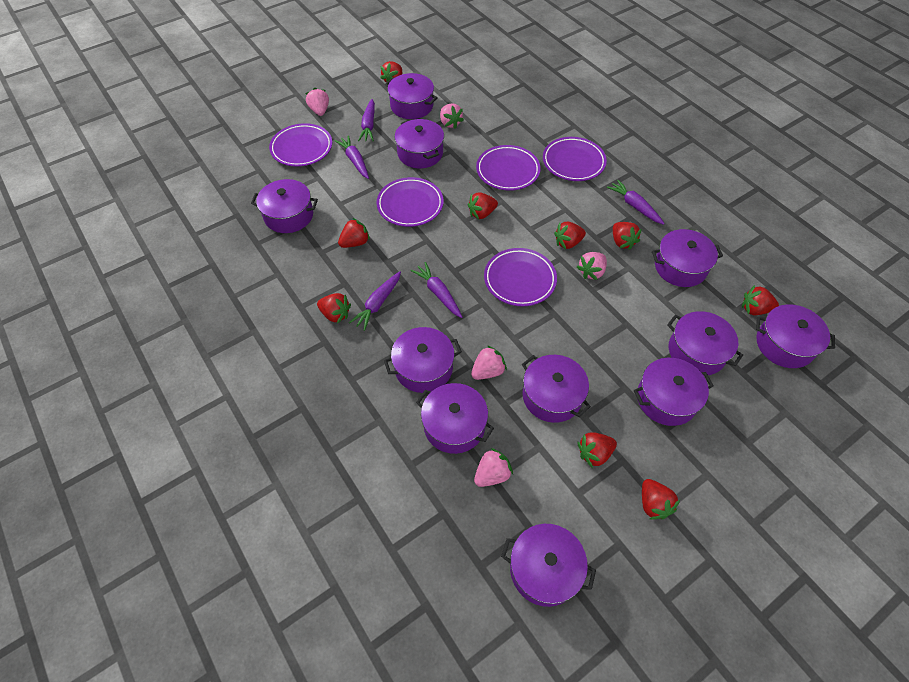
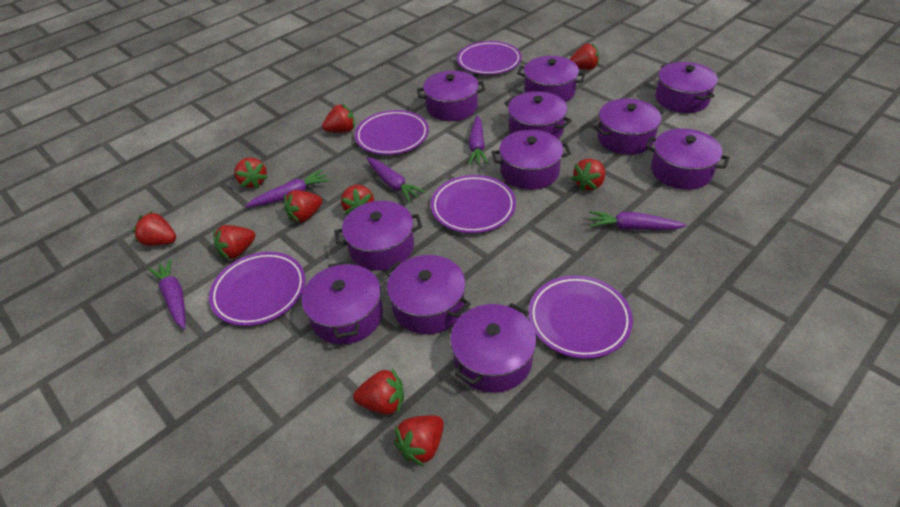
pink strawberry: [305,88,329,116] [440,103,464,129] [471,345,507,380] [474,448,513,487] [577,252,607,280] = 5 -> none = 0
red strawberry: [317,293,351,324] [338,218,370,248] [380,61,402,83] [468,192,498,219] [554,222,586,249] [577,432,617,468] [613,222,642,250] [642,479,680,520] [742,285,779,315] = 9 -> [133,212,176,246] [213,225,255,260] [234,157,268,189] [284,190,322,223] [322,104,355,133] [341,185,374,214] [353,369,404,414] [394,415,444,467] [570,44,599,70] [571,159,605,191] = 10

